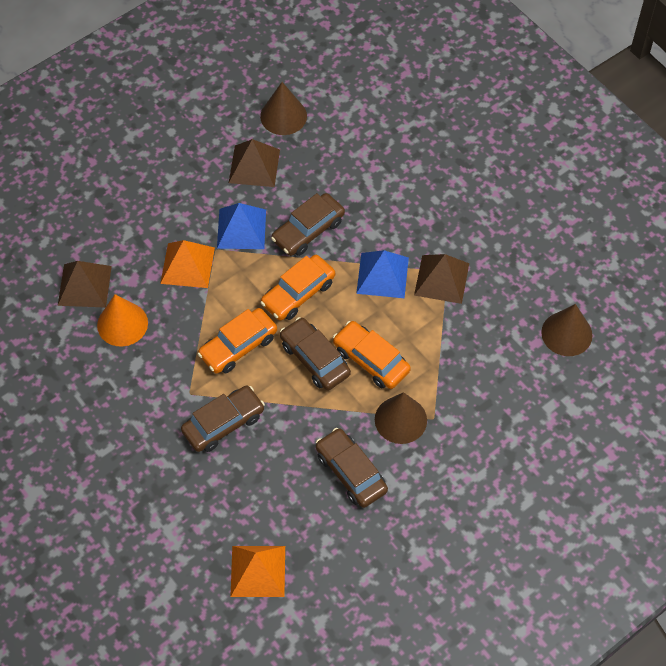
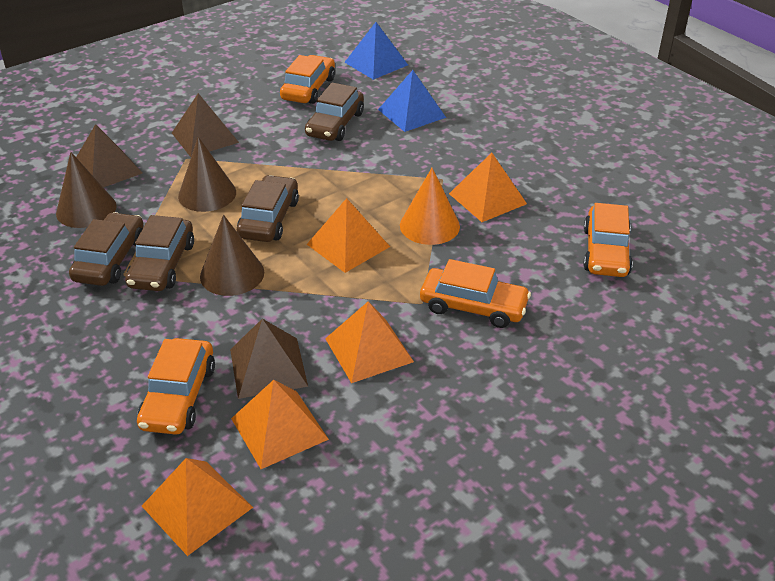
orange car: [198,308,277,374] [260,255,335,321] [333,321,411,389] = 3 -> [137,338,215,435] [280,55,335,104] [420,259,531,328] [583,203,633,277] = 4
orange pyramid: [160,240,215,288] [230,546,285,597] = 2 -> [142,458,253,556] [231,380,329,469] [307,198,390,273] [325,301,414,383] [449,153,527,222] = 5

